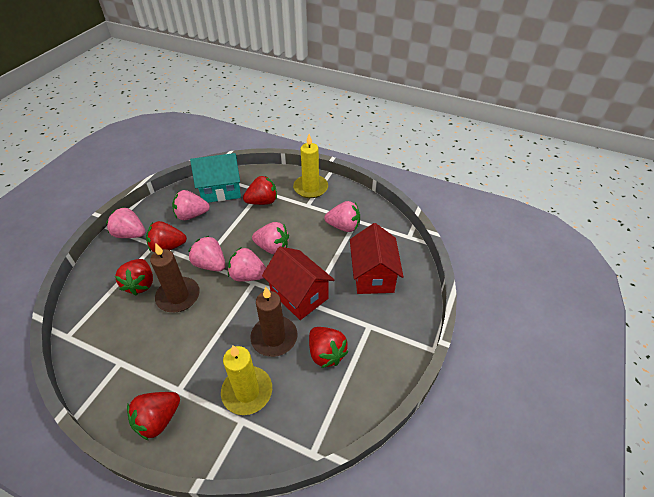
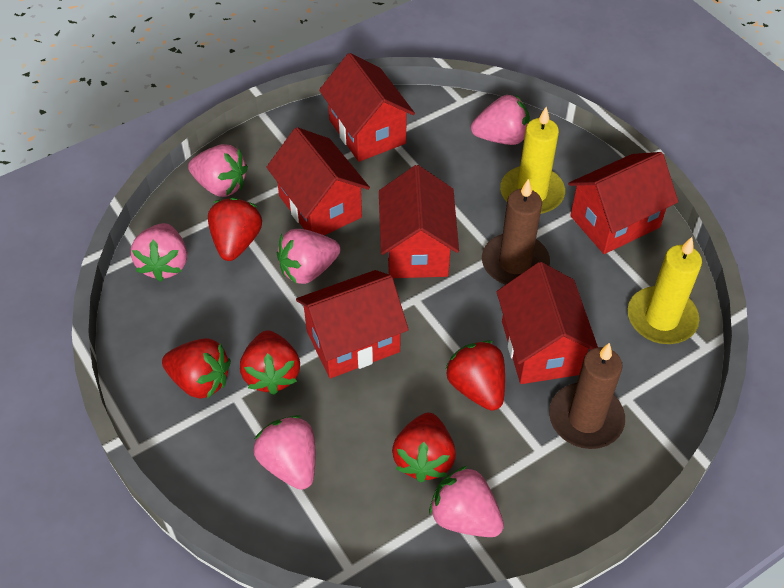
red house: [262,247,334,320] [350,223,403,294] = 2 -> [266,127,370,235] [296,270,409,378] [319,53,415,162] [379,165,459,278] [497,262,598,384] [568,152,678,254] = 6
turquoise house: [190,153,241,203] = 1 -> none = 0

